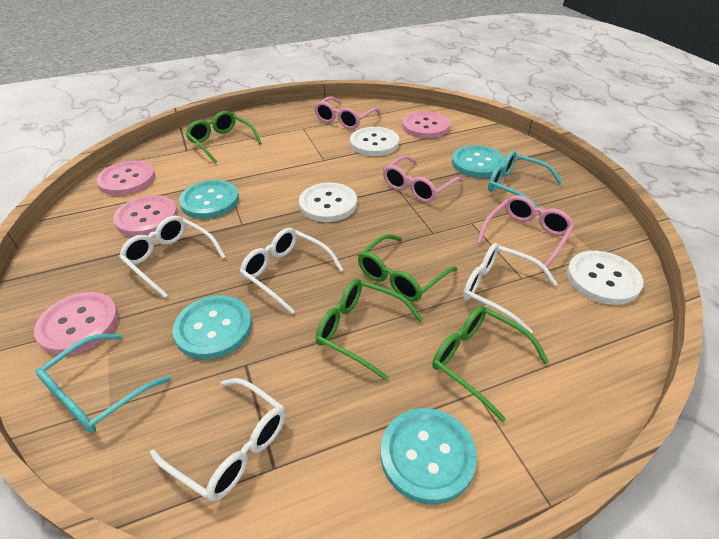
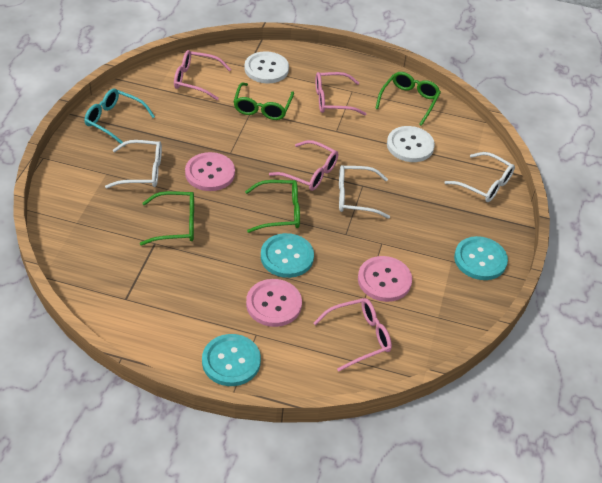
pink button: [34,292,119,355] [96,160,155,196] [113,195,178,237] [402,111,450,139] = 4 -> [185,152,235,191] [246,279,302,327] [358,256,412,302] = 3
pink glasses: [314,96,381,130] [383,156,463,203] [477,195,575,272] = 3 -> [174,50,231,100] [269,140,338,191] [313,298,392,372] [315,72,367,115] = 4
turquoise button: [173,295,252,360] [179,180,239,219] [381,408,477,504] [452,145,506,178] = 4 -> [202,334,261,386] [261,233,314,278] [454,236,508,280] = 3
turquoise glasses: [36,334,171,433] [488,151,563,214] = 2 -> [84,89,155,144] = 1
white button: [299,183,357,222] [350,127,399,156] [567,251,643,305] = 3 -> [244,51,289,84] [387,126,435,162] = 2
white glasses: [119,216,226,298] [150,378,285,502] [240,228,343,314] [463,243,557,334] = 4 -> [105,140,162,188] [339,165,390,219] [444,152,515,202] = 3

